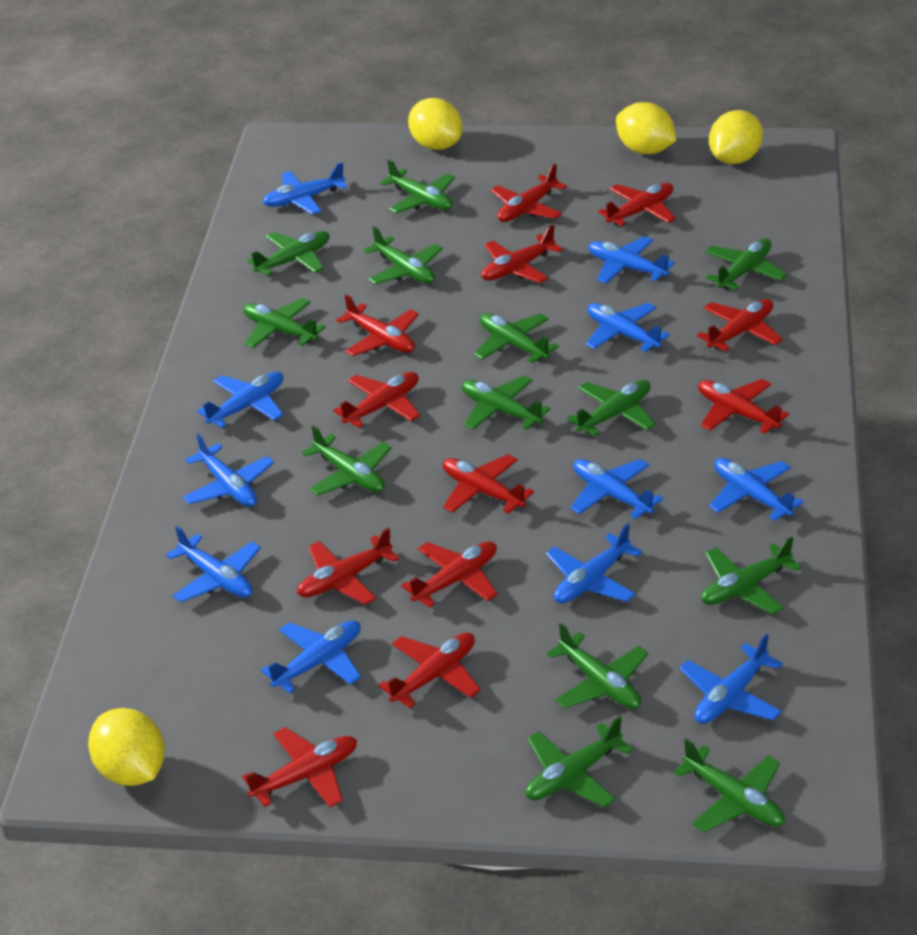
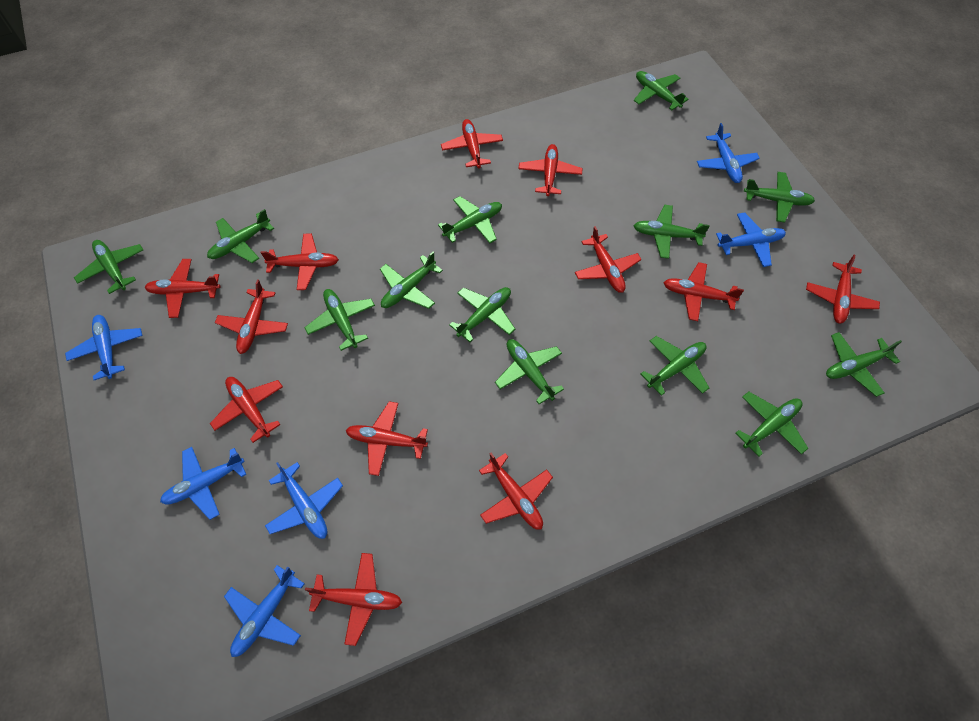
blue plane: [166,526,261,602] [183,433,274,507] [197,372,283,428] [261,620,361,694] [262,162,348,214] [546,523,642,603] [570,459,663,519] [586,303,670,352] [588,236,674,284] [679,633,783,724] [709,458,804,521] = 11 -> [65,315,142,380] [160,447,246,520] [224,565,305,657] [265,462,343,539] [697,123,760,183] [716,212,786,267] = 6
yellow lemon: [88,708,165,786] [408,98,463,150] [616,102,676,154] [709,110,763,164] = 4 -> none = 0

